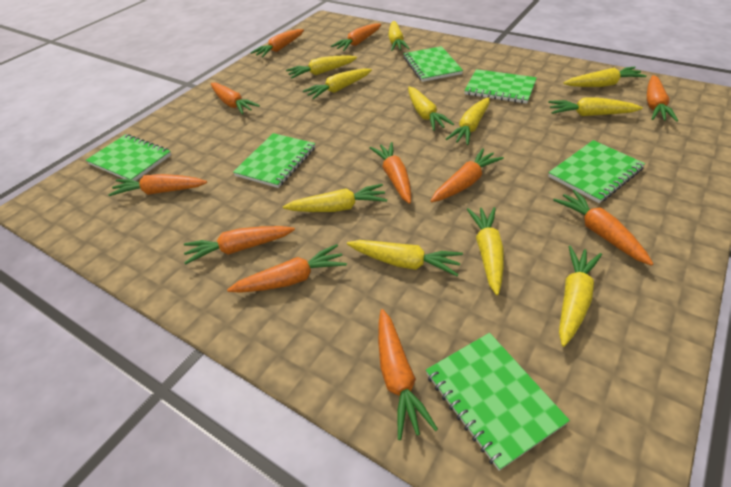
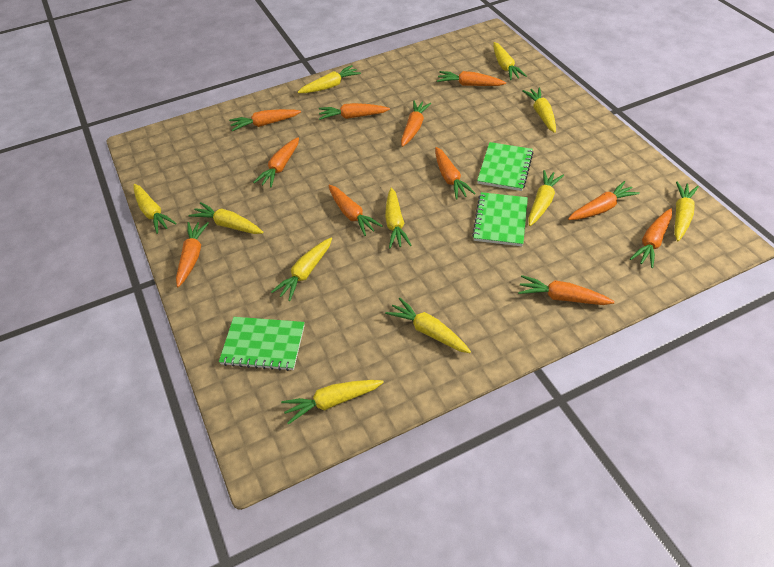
green notebook: [86,134,171,181] [233,133,315,188] [403,46,463,82] [426,333,570,471] [464,69,537,104] [548,140,645,203] = 6 -> [219,317,305,371] [472,192,528,246] [477,142,534,191] = 3

